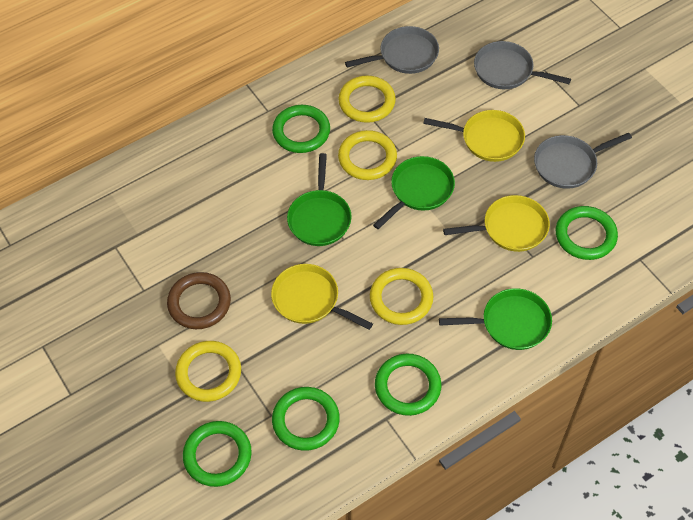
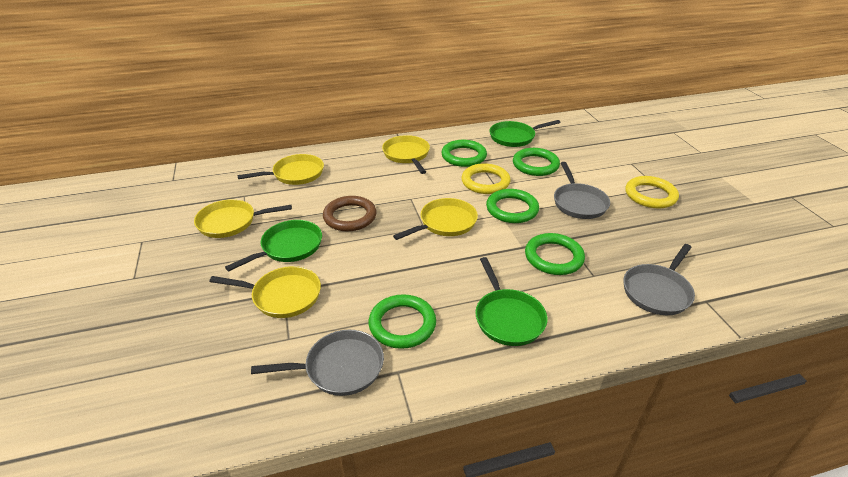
yellow pan: [271,264,373,330] [423,110,525,162] [443,195,550,252] = 3 -> [194,199,292,238] [209,266,321,318] [237,154,324,185] [382,135,430,174] [393,198,478,240] = 5
yellow ring: [175,341,241,402] [338,76,396,123] [338,130,397,180] [370,268,433,325] = 4 -> [462,163,511,194] [625,176,679,209] = 2

